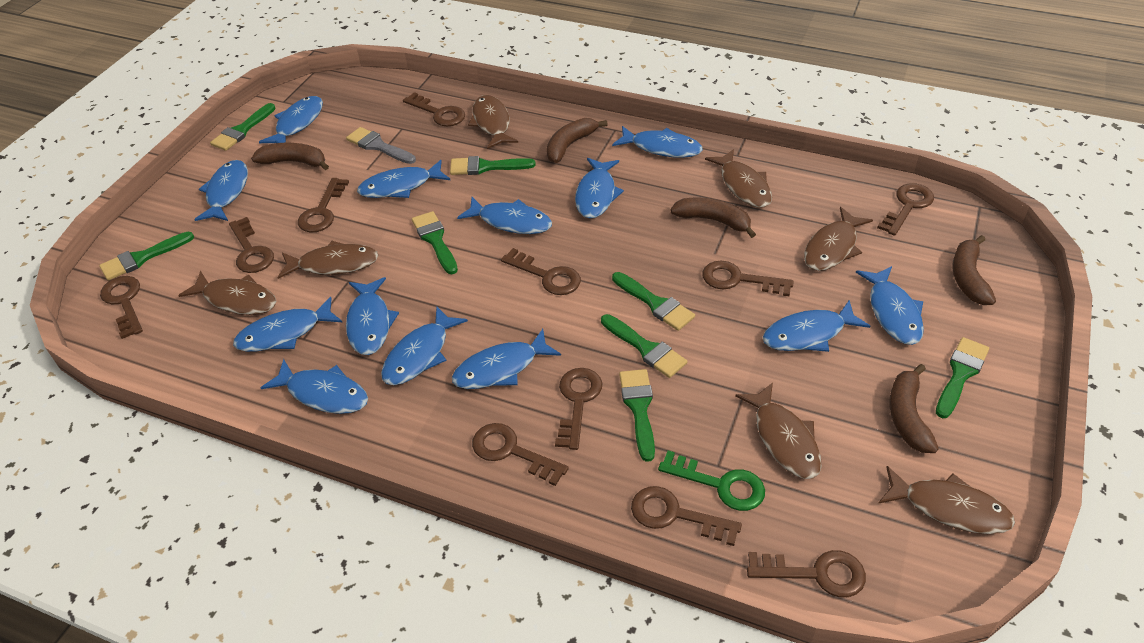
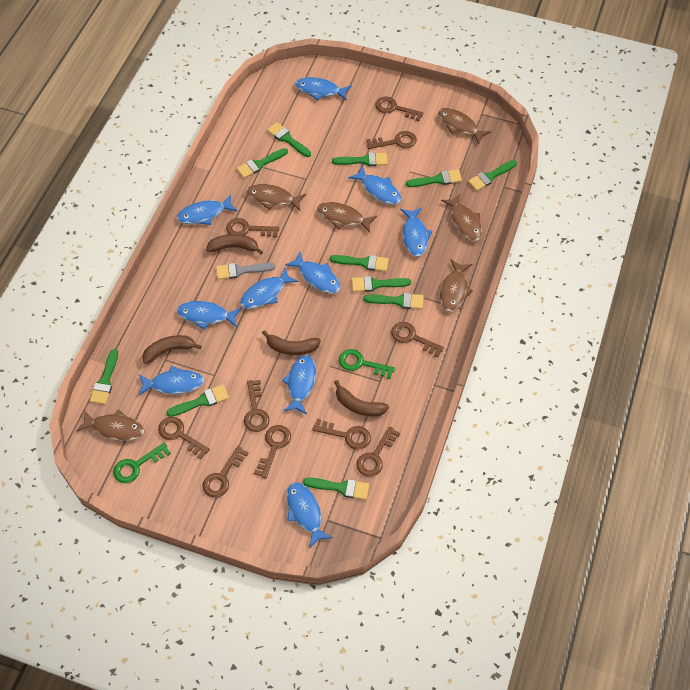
blue fish: [194,160,248,221] [233,297,342,352] [259,96,323,143] [261,359,368,414] [346,277,399,355] [357,160,450,198] [381,307,468,385] [452,329,561,389] [457,197,552,234] [575,158,624,219] [612,126,703,158] [763,300,870,352] [855,266,924,345] = 13 -> [138,366,204,396] [177,195,237,225] [177,301,241,329] [240,267,299,309] [282,355,316,414] [285,252,341,293] [287,482,333,548] [295,77,351,101] [348,165,401,204] [400,207,432,257] = 10
brown banana: [251,143,329,170] [546,118,608,163] [670,198,756,238] [889,364,939,453] [952,235,996,305] = 5 -> [142,335,202,364] [206,234,263,254] [262,330,321,355] [334,380,389,416] = 4
brown fish: [178,271,276,315] [277,241,379,279] [468,95,518,149] [705,149,772,208] [735,382,822,479] [804,207,873,271] [878,466,1015,534] = 7 -> [76,409,144,441] [246,184,306,211] [317,202,377,233] [438,108,491,144] [440,259,473,312] [441,193,482,241] = 6
brown key: [100,276,143,339] [229,217,274,273] [298,178,349,233] [403,92,465,126] [472,423,569,486] [501,248,581,295] [555,368,602,450] [631,486,742,546] [702,261,794,296] [747,550,866,597] [877,183,934,236] = 11 -> [158,417,210,459] [202,446,249,497] [226,218,279,237] [244,380,270,432] [254,425,291,479] [312,419,371,450] [356,426,400,477] [367,131,417,149] [375,97,424,121] [391,322,444,358] = 10
green brush: [99,232,194,281] [210,103,276,151] [412,211,458,274] [450,156,536,175] [601,314,687,378] [612,272,695,331] [619,369,655,462] [936,337,989,418] = 8 -> [90,349,118,405] [166,384,229,417] [237,148,288,178] [267,122,311,157] [303,478,369,500] [330,255,389,271] [332,152,388,166] [352,276,411,292] [363,293,424,309] [406,169,462,187] [468,160,517,191] = 11
green key: [658,450,765,511] = 1 -> [113,443,171,483] [339,349,395,379] = 2

